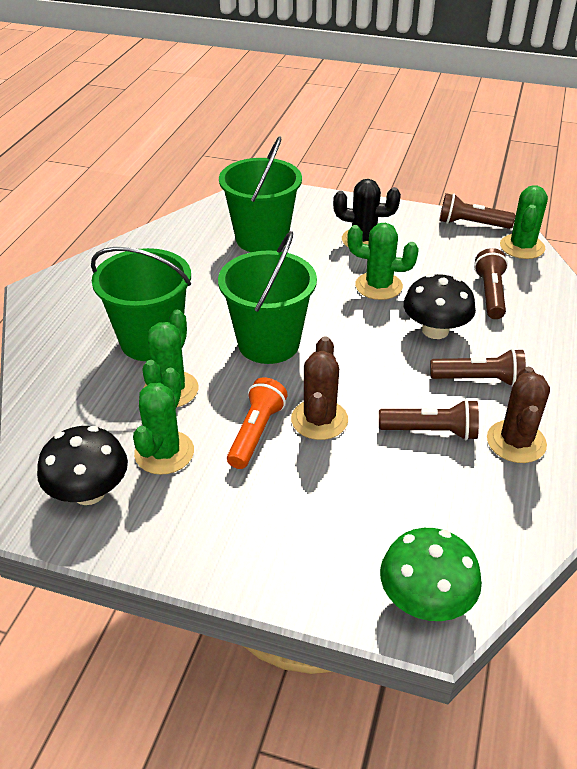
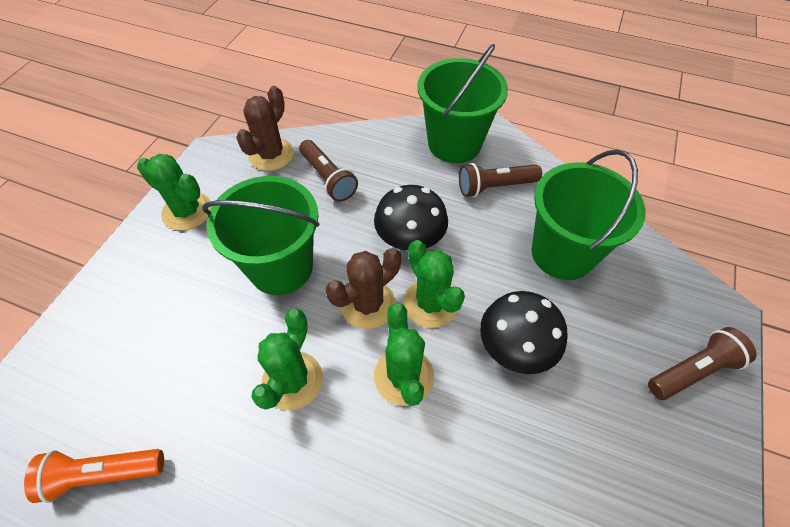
black cactus: [333,179,401,248] = 1 -> none = 0
brown flashlight: [379,399,479,440] [430,348,526,387] [439,193,515,229] [474,248,508,319] = 4 -> [299,140,358,202] [459,163,542,197] [648,327,757,400] = 3
green mushroom: [380,528,482,621] = 1 -> none = 0

